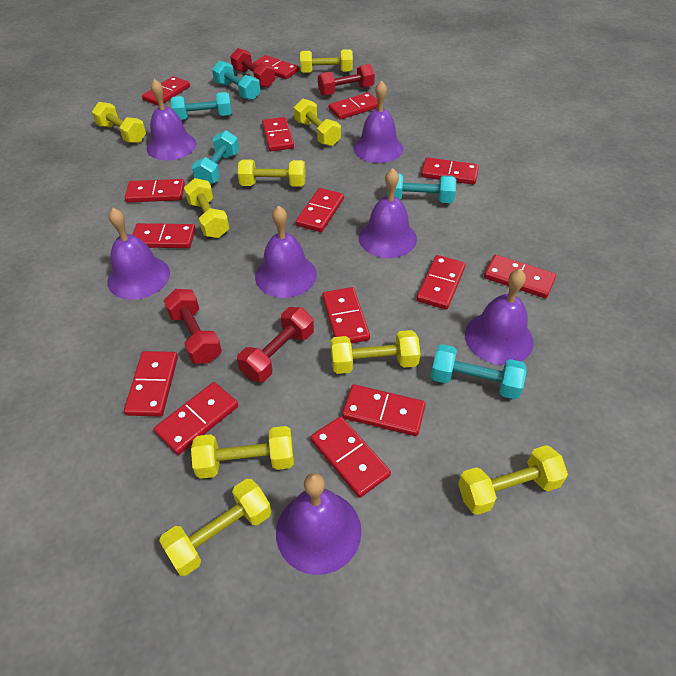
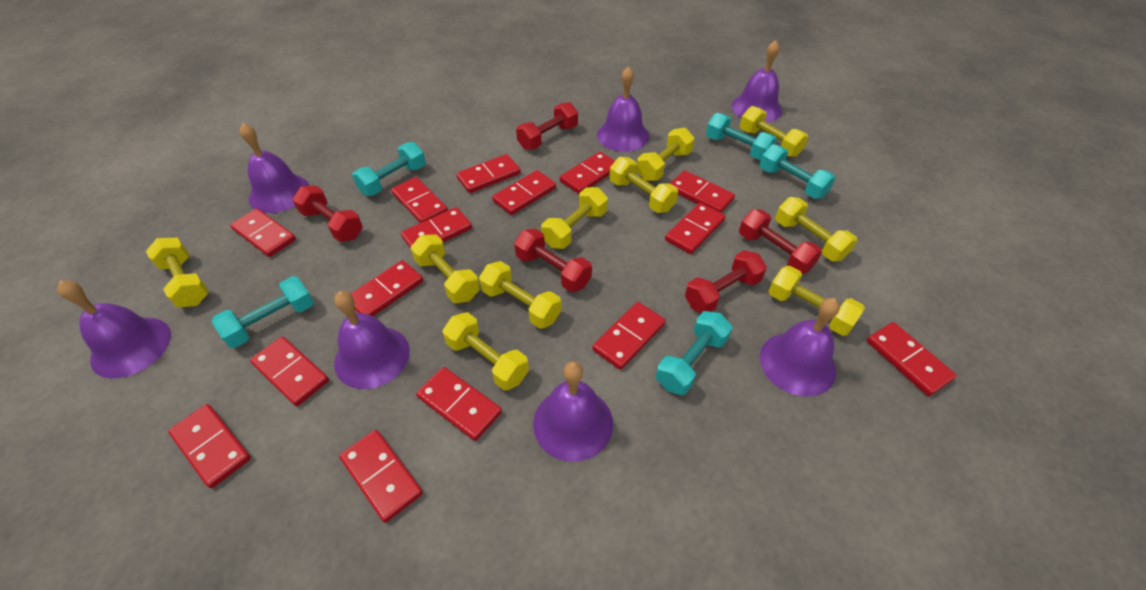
red dumbbell: [163,289,222,364] [230,48,275,88] [237,307,314,382] [318,64,375,96] = 4 -> [292,185,363,242] [514,229,592,292] [516,102,578,150] [685,250,767,313] [739,209,822,274] = 5
yellow dumbbell: [92,102,146,143] [159,479,272,576] [184,178,229,238] [191,426,294,479] [238,160,306,187] [294,99,341,146] [300,49,353,73] [331,330,420,374] [458,445,568,515] = 9 -> [146,238,209,308] [411,234,480,303] [442,312,529,390] [479,261,561,329] [541,187,608,249] [609,157,678,213] [636,128,695,181] [740,106,808,157] [769,266,865,336] [775,197,858,261] = 10

